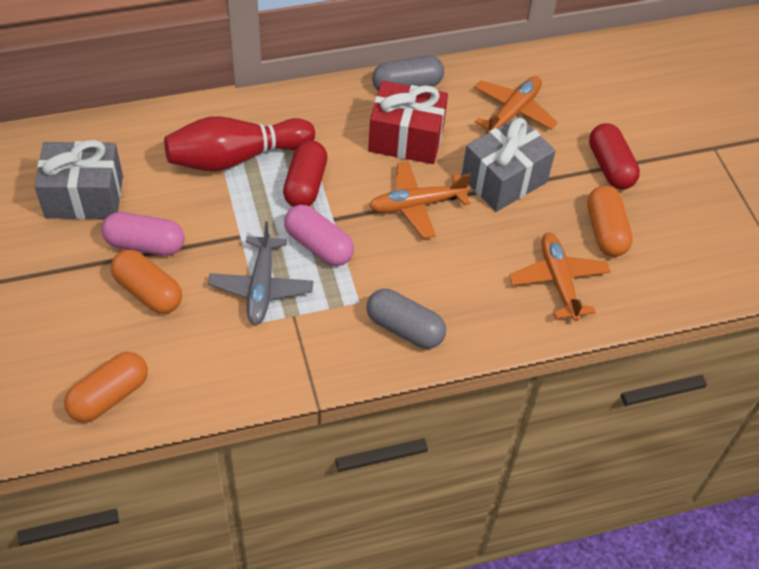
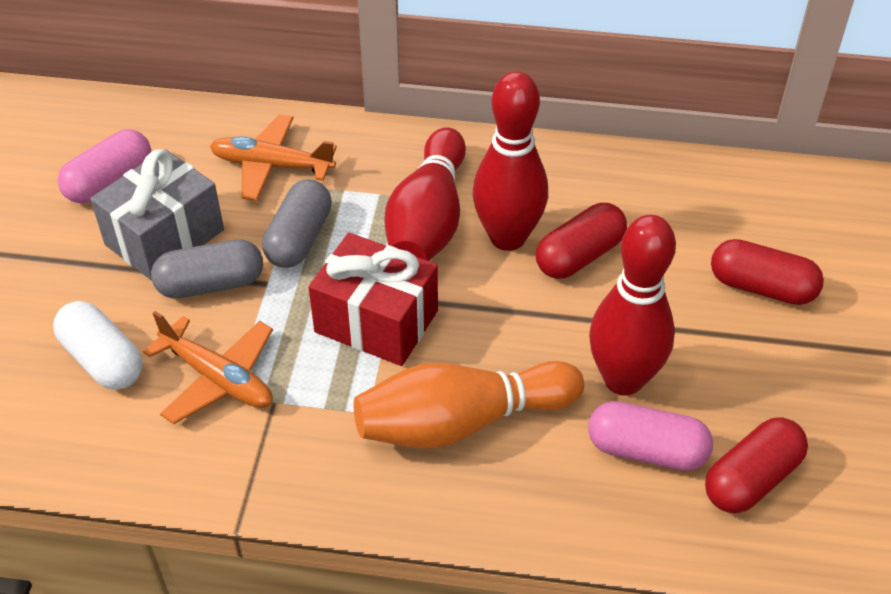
grey gift: [35,140,123,219] [461,116,556,212] = 2 -> [90,149,224,281] = 1
grey plane: [208,221,314,325] = 1 -> none = 0
orange bowling pin: none = 0 -> [354,361,584,448] = 1
orange capsule: [64,352,148,423] [111,250,182,314] [587,186,633,257] = 3 -> none = 0
orange plane: [369,161,471,239] [475,76,558,134] [509,233,611,321] = 3 -> [143,311,273,424] [210,115,337,201] = 2
red bowling pin: [164,116,315,171] = 1 -> [384,128,466,261] [473,71,548,251] [589,215,676,395] = 3
red capsule: [283,140,328,207] [589,123,640,189] = 2 -> [536,203,627,279] [705,417,808,513] [711,239,824,305] = 3
white capsule: none = 0 -> [53,301,143,390] = 1

